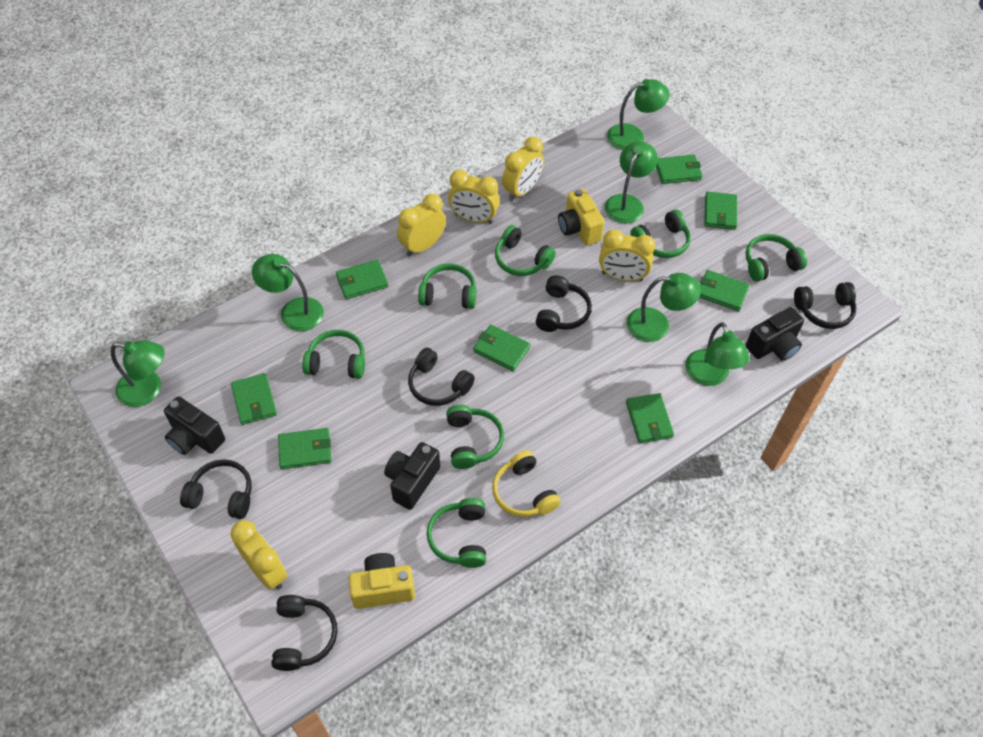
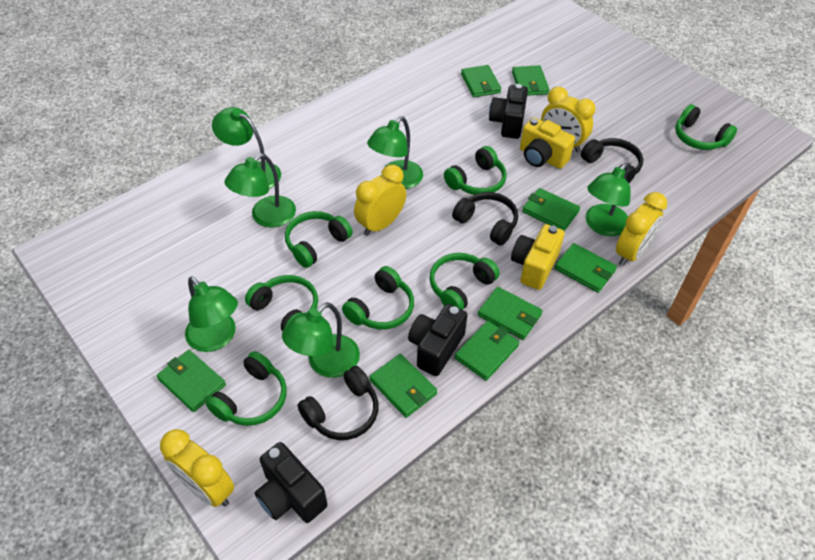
black headphones: [180,459,252,519] [271,595,337,671] [408,348,475,406] [536,275,592,332] [794,282,856,329] = 5 -> [298,366,379,440] [452,192,518,246] [581,138,643,183] = 3
yellow clock: [230,520,287,590] [397,194,446,256] [448,170,500,224] [502,137,544,201] [599,229,655,281] = 5 -> [160,429,234,507] [354,165,406,236] [541,87,596,152] [616,192,667,266] = 4
yellow headphones: [492,450,561,517] = 1 -> none = 0

